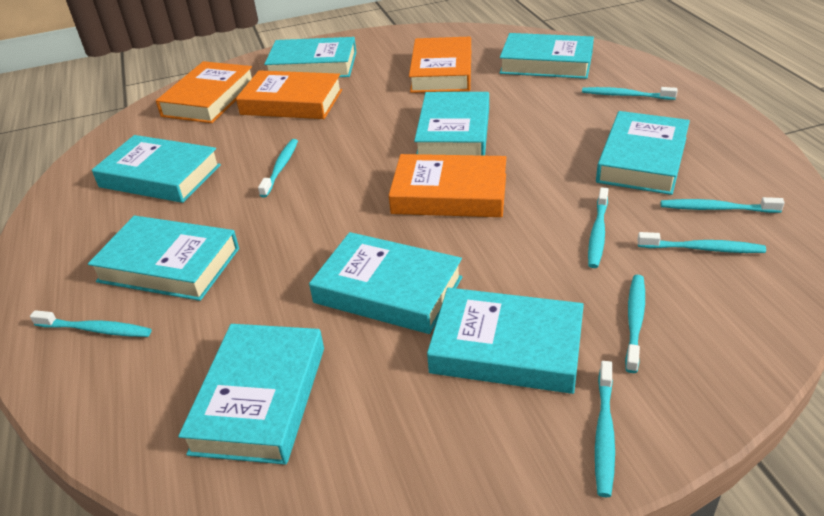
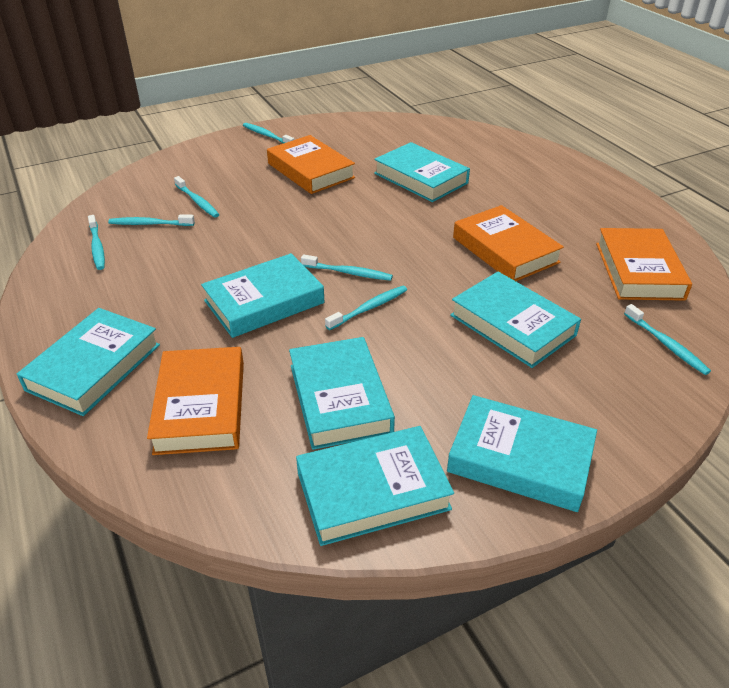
turquoise book: [88,216,239,301] [92,135,221,203] [178,324,324,465] [264,37,356,77] [309,232,462,334] [414,92,489,156] [427,288,584,394] [500,33,594,79] [596,111,690,195] = 9 -> [17,308,160,416] [201,253,324,338] [289,337,395,450] [296,426,454,546] [374,142,470,202] [447,395,597,512] [450,272,581,368] = 7
turquoise toothbrush: [30,310,152,337] [258,139,298,197] [582,87,677,100] [588,187,609,268] [595,361,615,497] [625,275,645,373] [637,232,766,253] [661,197,785,213] = 8 -> [88,215,105,270] [108,214,195,226] [174,176,220,218] [243,123,294,143] [301,255,393,281] [325,286,407,330] [624,304,711,375] = 7

